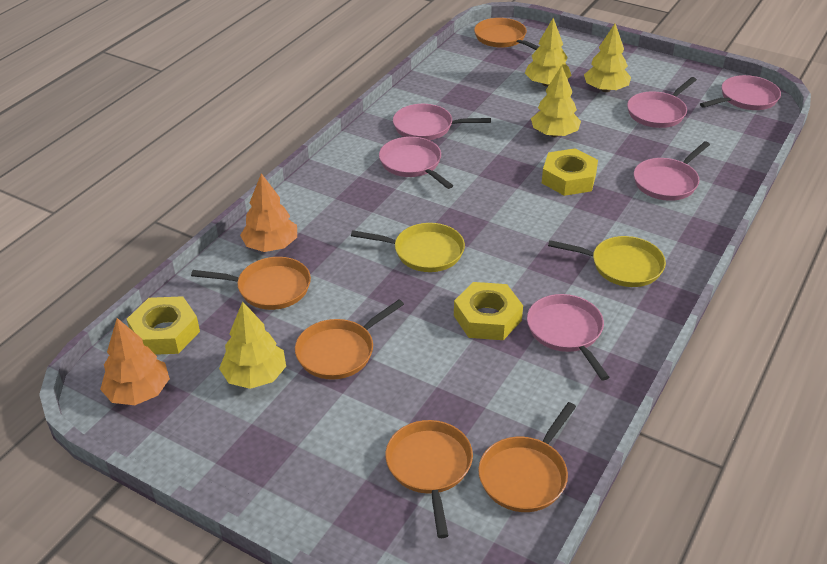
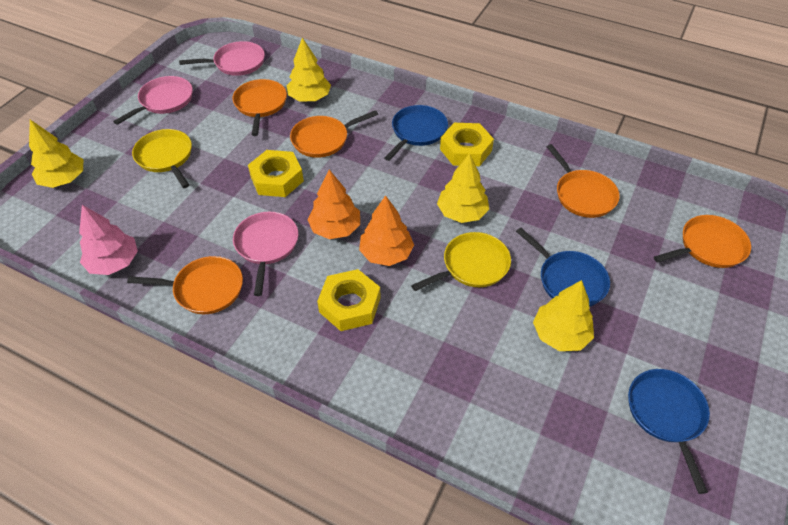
blue pan: none = 0 -> [384,105,448,161] [516,228,610,307] [628,369,710,494] = 3
pink pan: [379,137,453,189] [393,104,491,140] [527,294,609,381] [627,77,697,128] [634,141,710,201] [700,75,781,110] = 6 -> [113,76,193,125] [179,41,265,76] [233,212,298,296] = 3
pink tree: none = 0 -> [79,205,138,275] = 1

